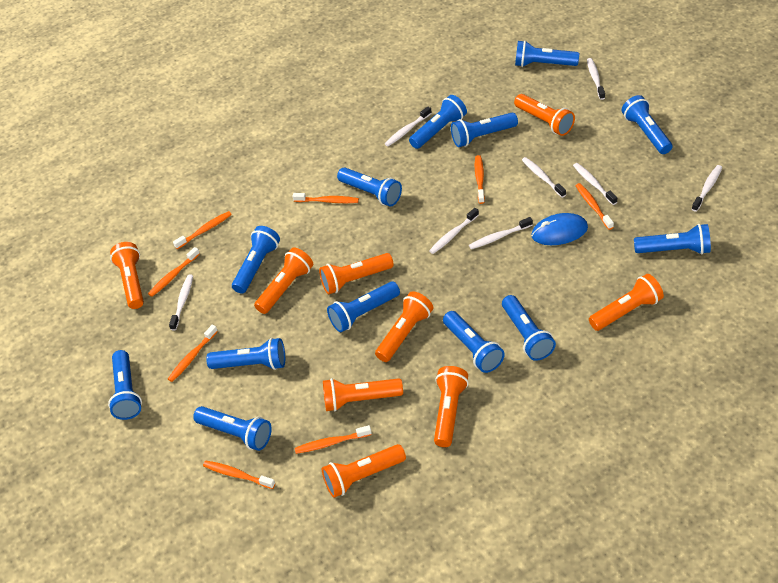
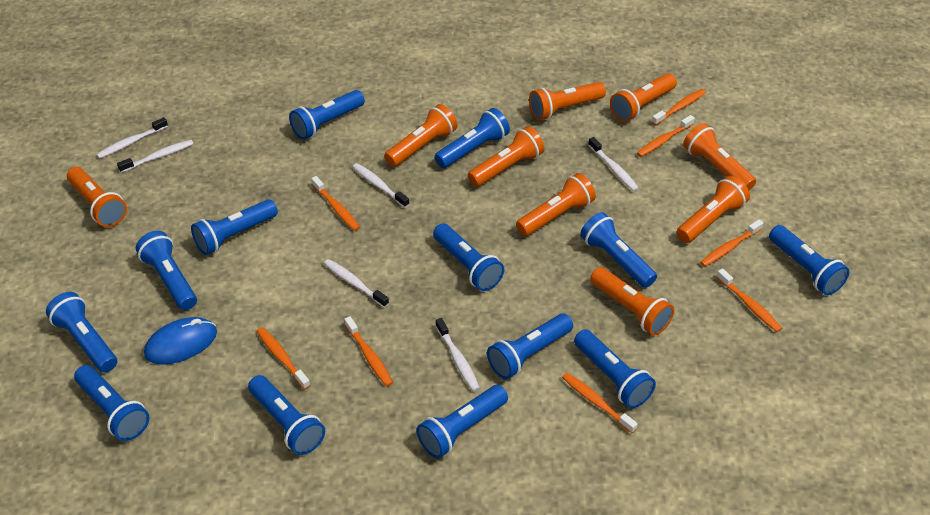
white toothbrush: [169,274,193,331] [385,106,432,146] [429,208,479,254] [469,217,533,249] [522,157,566,198] [573,163,617,205] [587,58,605,100] [692,165,722,212] = 8 -> [96,117,168,159] [117,140,193,173] [324,259,389,308] [352,163,409,208] [436,318,480,391] [588,137,639,191] = 6

